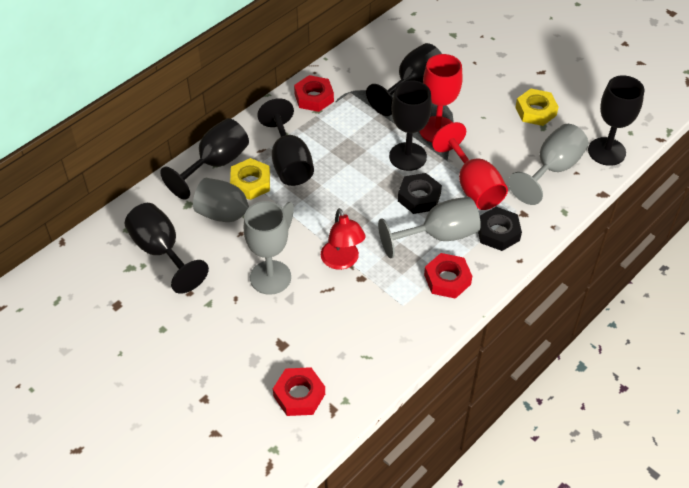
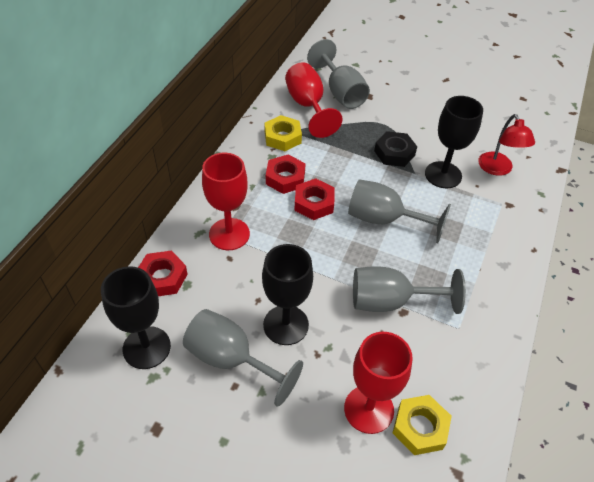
black goblet: [125,203,209,294] [160,118,249,200] [257,98,314,186] [366,43,442,116] [389,80,432,171] [588,75,645,166] = 6 -> [101,266,171,369] [262,244,313,345] [425,96,483,188] = 3
black nut: [398,173,442,214] [478,207,522,251] = 2 -> [374,131,417,167] = 1
red goblet: [419,54,463,142] [432,122,508,210] = 2 -> [202,153,250,250] [285,63,342,138] [344,332,413,434] = 3

